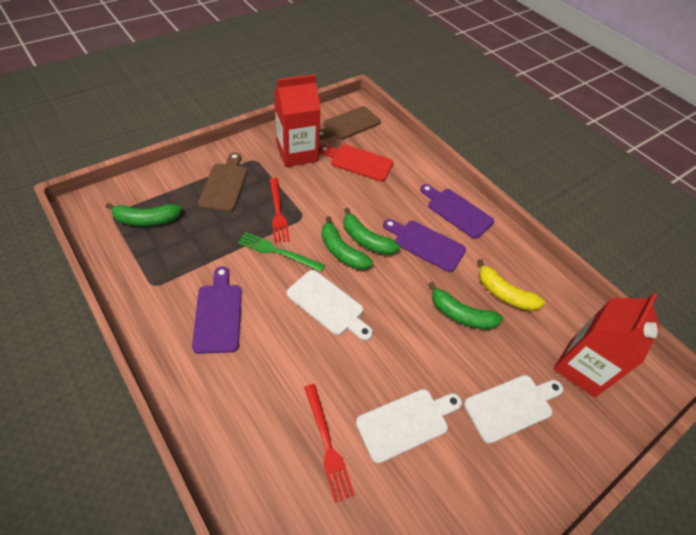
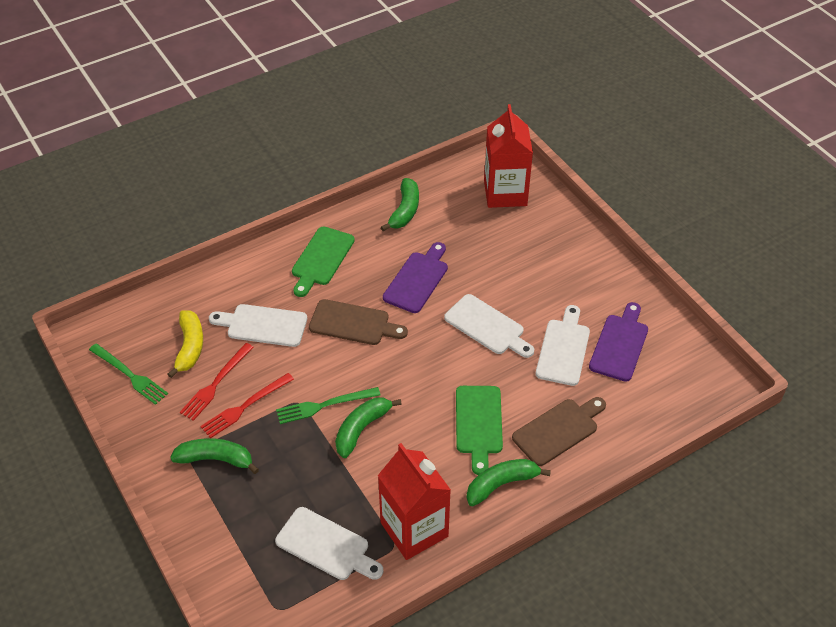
green cutting board: none = 0 -> [292,226,355,297] [456,386,503,475] = 2
green fork: [238,232,325,272] = 1 -> [89,343,168,405] [276,387,380,424] = 2
purple cutting board: [192,266,242,354] [383,219,466,272] [420,184,494,239] = 3 -> [383,242,448,313] [589,302,648,382] = 2
red cutting board: [319,144,393,182] = 1 -> none = 0
white cutting board: [287,270,373,341] [356,389,462,464] [464,375,563,444] = 3 -> [209,304,307,347] [275,507,383,580] [444,294,534,358] [536,305,590,386] = 4

